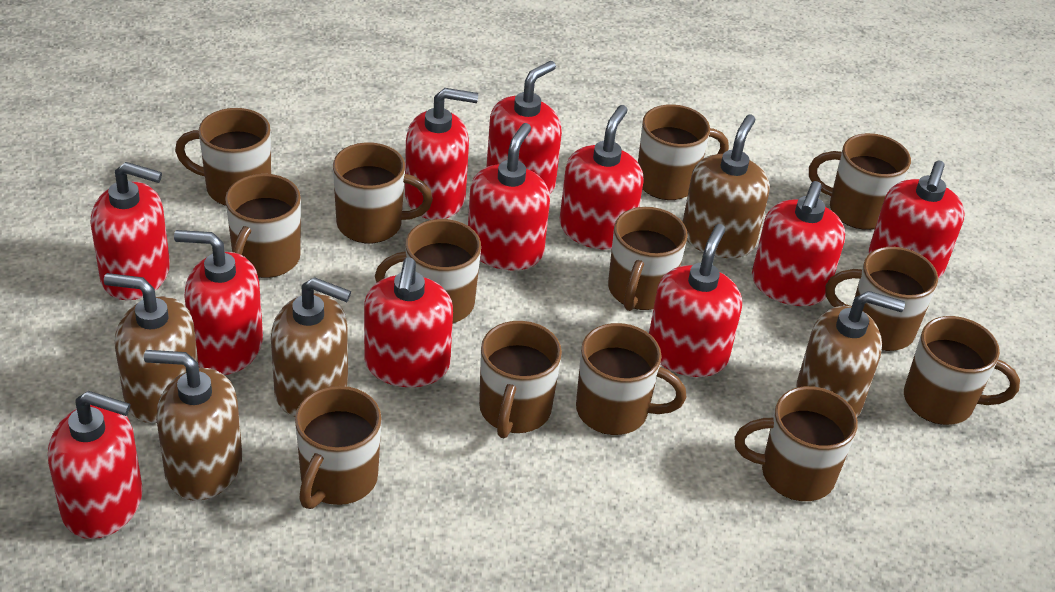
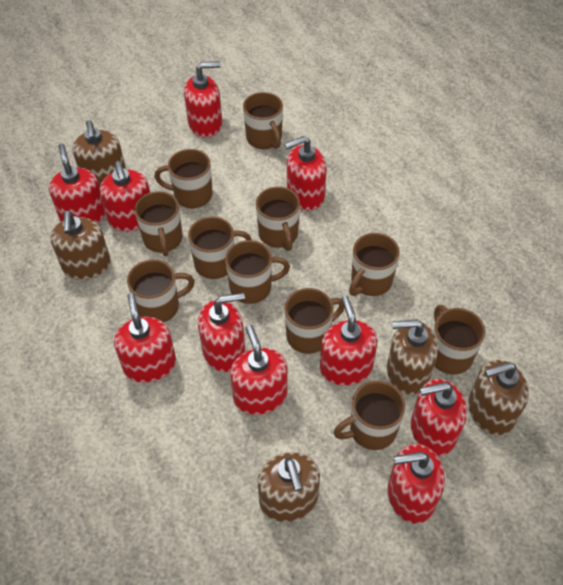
brown mug: [175,108,271,206] [225,174,301,278] [295,386,382,509] [333,142,433,243] [375,219,481,323] [479,321,562,438] [576,323,686,435] [608,207,688,311] [638,104,729,200] [734,386,858,501] [809,133,911,230] [825,247,938,351] [904,316,1020,425] = 13 -> [127,259,195,322] [134,191,183,256] [155,149,213,208] [188,216,252,279] [225,240,290,304] [243,92,283,149] [256,187,300,251] [285,288,344,354] [334,381,406,450] [349,233,400,296] [433,305,485,374] = 11
red soap dispenser: [48,391,143,539] [91,162,170,300] [174,230,263,375] [364,257,453,387] [405,88,478,220] [468,123,550,270] [486,61,562,194] [560,105,644,250] [649,224,742,377] [752,181,845,306] [869,161,965,278] = 11 -> [49,144,105,224] [99,162,150,232] [114,293,176,383] [184,61,222,138] [198,293,245,372] [230,325,287,415] [285,136,327,211] [320,296,378,386] [387,444,445,524] [411,379,467,456] = 10

